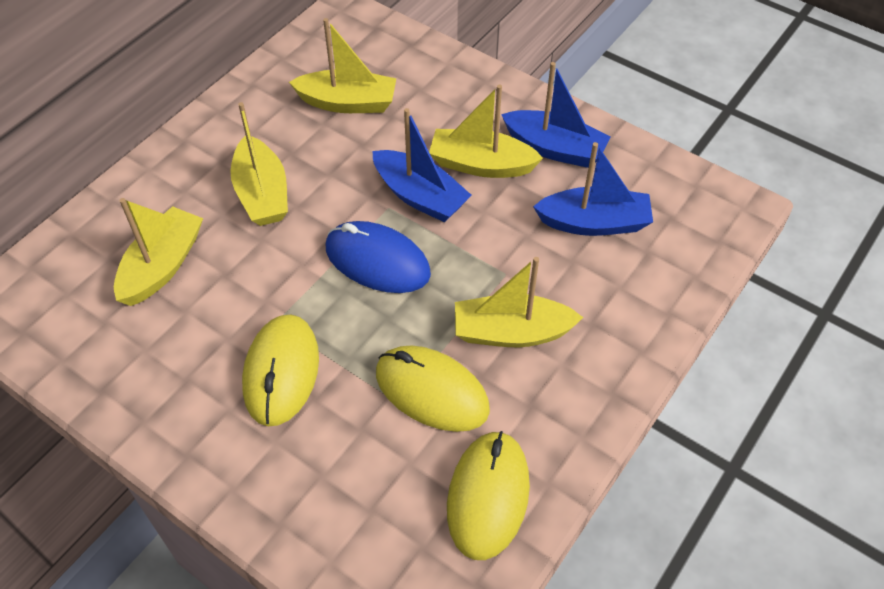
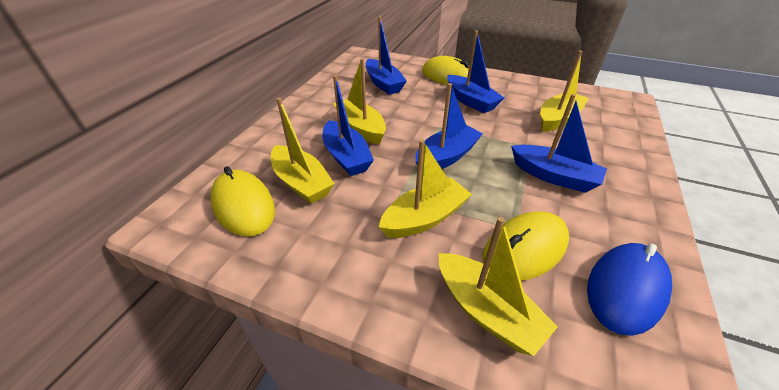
blue boat: [372,108,472,222] [501,62,611,168] [533,142,653,236] = 3 -> [322,75,374,176] [366,16,407,95] [415,83,483,169] [447,30,504,113] [511,94,607,193] = 5

